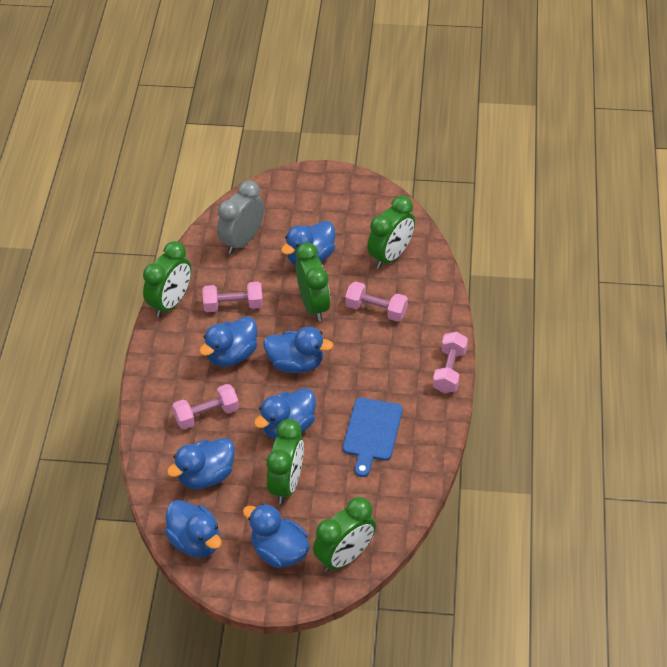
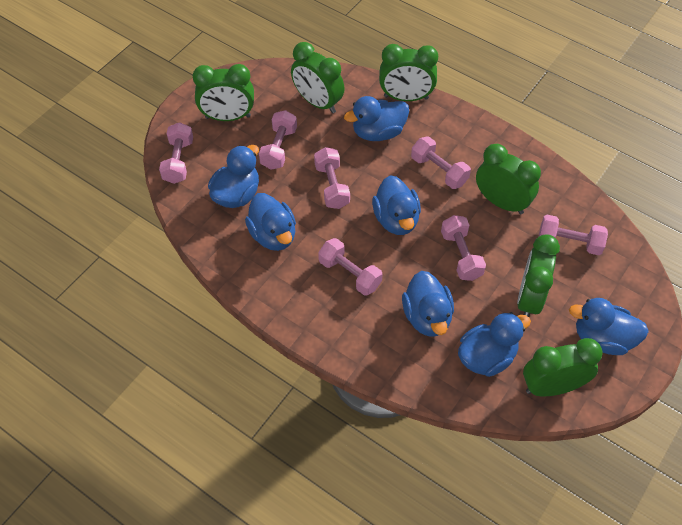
blue cutting board: [343,398,403,477] = 1 -> none = 0
green clock: [143,241,191,317] [267,419,304,504] [296,242,330,321] [313,497,376,572] [367,196,415,269] = 5 -> [192,64,254,121] [291,42,345,113] [379,44,438,101] [476,144,541,214] [517,234,560,317] [523,338,603,396] = 6
grey clock: [217,180,264,254] = 1 -> none = 0
pink dumbbell: [172,384,239,429] [202,282,263,312] [345,282,408,322] [433,332,468,393] = 4 -> [159,122,193,184] [259,110,297,170] [314,147,350,209] [318,238,383,296] [411,136,471,189] [441,215,486,281] [539,215,608,255] = 7

